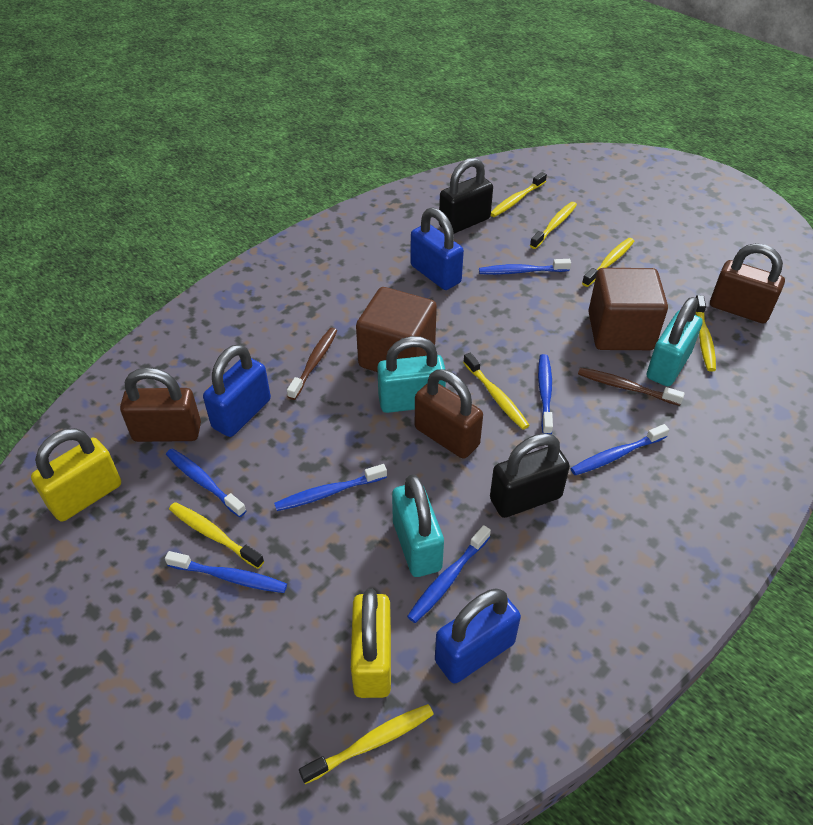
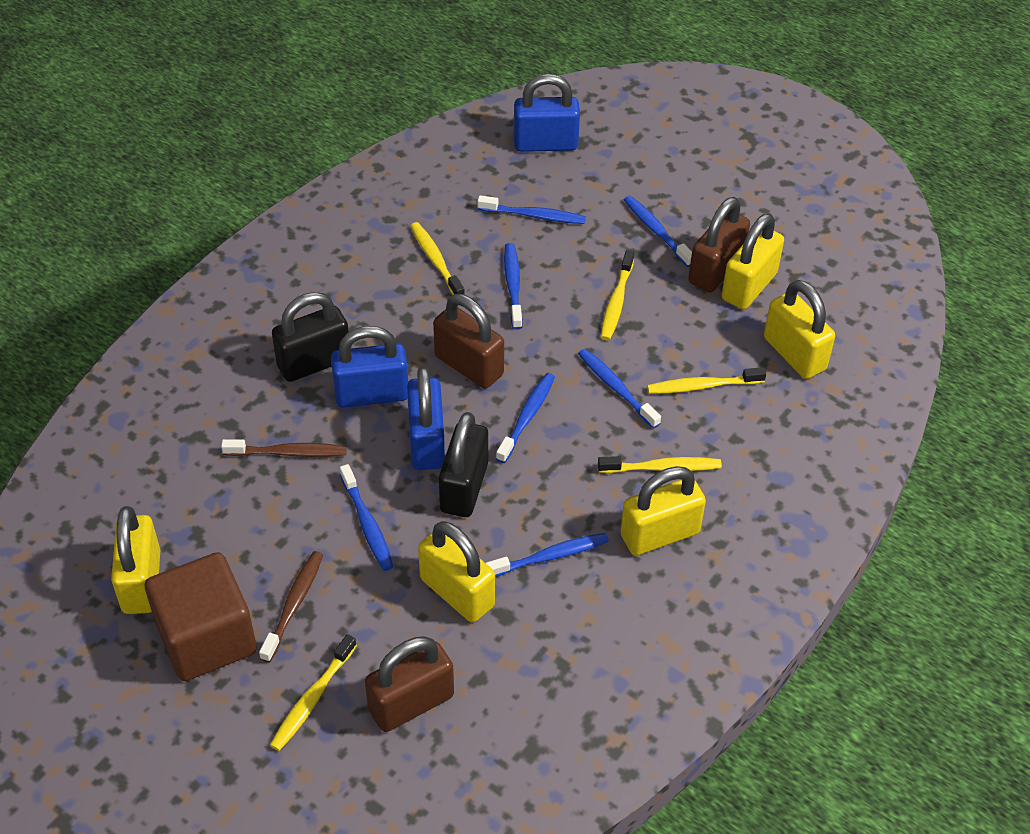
brown cube: [356,287,437,372] [588,268,668,350] = 2 -> [145,552,257,681] = 1
turquoise padlock: [377,336,446,413] [392,474,444,577] [647,297,703,386] = 3 -> none = 0
yellow padlock: [31,428,121,522] [351,589,391,698] = 2 -> [111,506,160,614] [418,521,495,622] [620,466,706,555] [722,213,784,309] [764,280,835,379] = 5
yellow toothbrush: [169,502,264,569] [299,704,434,784] [463,353,530,430] [491,172,547,217] [530,202,577,249] [582,238,635,287] [696,295,716,372] = 7 -> [270,634,357,751] [410,222,464,295] [598,456,722,473] [601,250,634,340] [647,367,766,394] = 5

